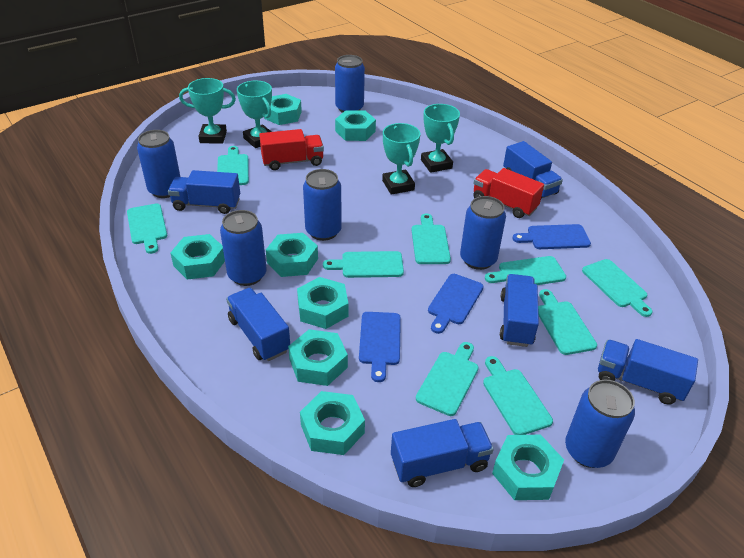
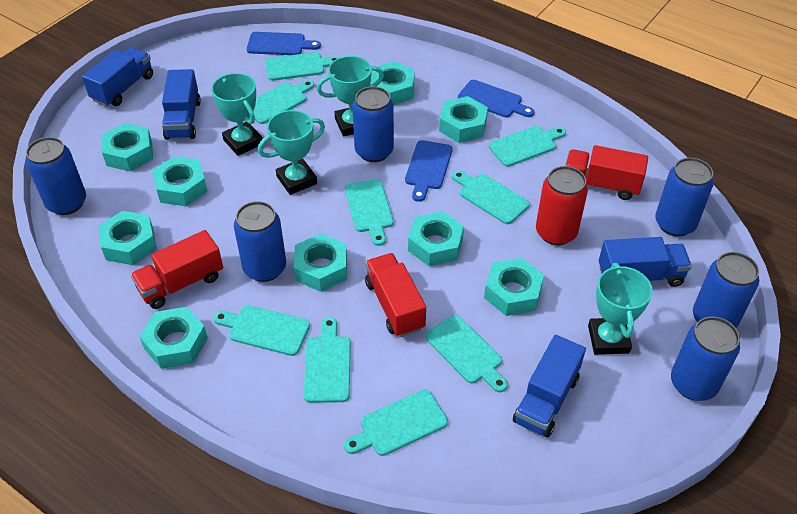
blue truck: [168,170,240,214] [226,288,290,361] [391,419,494,487] [500,274,539,347] [503,141,563,199] [598,339,698,405] = 6 -> [82,47,153,107] [162,69,201,140] [513,335,586,438] [599,237,692,287] = 4
red can: none = 0 -> [536,166,588,245] = 1
red truck: [259,129,324,170] [473,168,544,218] = 2 -> [131,230,223,309] [365,253,426,337] [565,145,648,200] = 3
turquoise nut: [170,234,225,280] [264,94,302,125] [266,233,318,277] [288,329,348,386] [297,277,348,329] [300,391,365,455] [335,110,376,141] [492,435,564,500] = 8 -> [98,211,157,265] [102,123,153,172] [139,307,208,369] [152,157,208,207] [294,233,347,292] [370,62,415,105] [408,211,464,266] [439,96,488,143] [484,258,544,316] = 9

